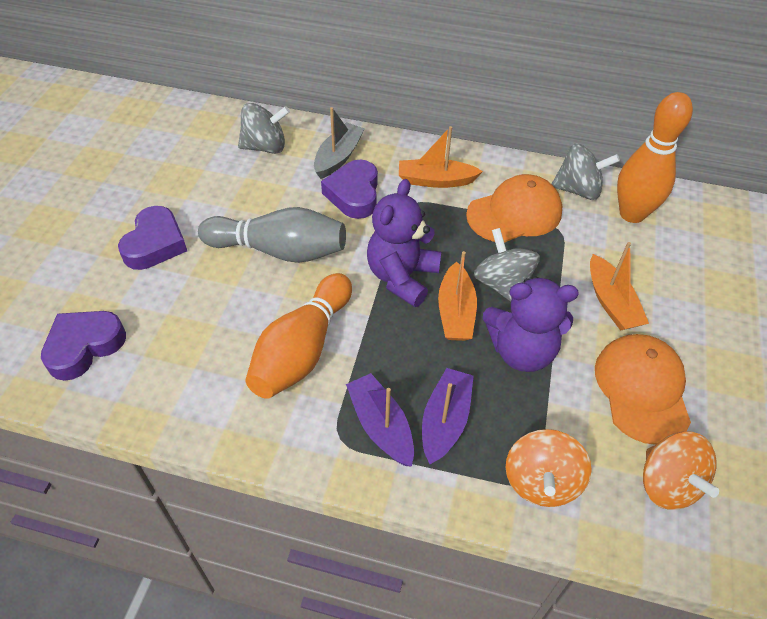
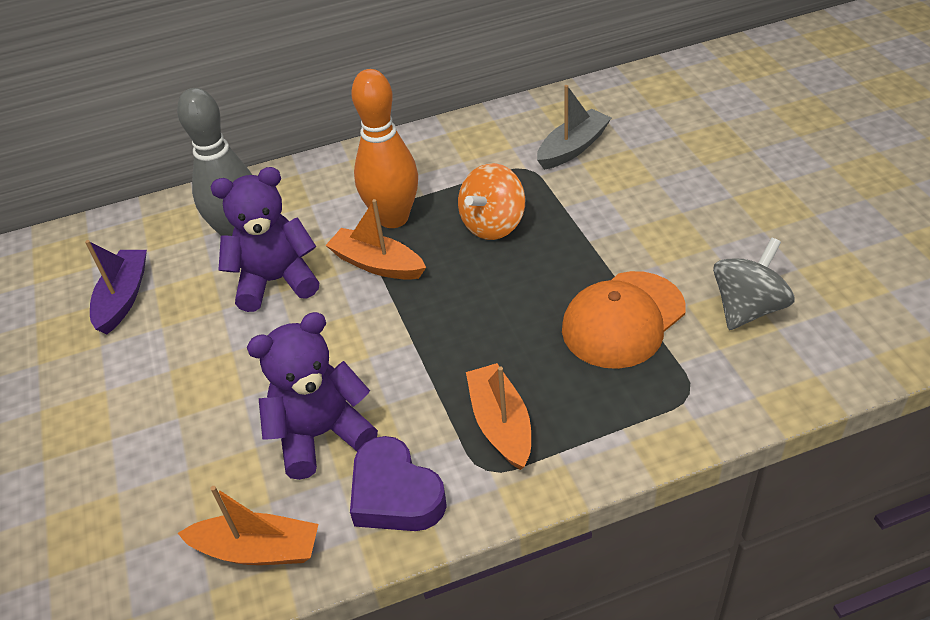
grey spinning top: [238,103,290,154] [474,228,540,302] [552,143,620,200] = 3 -> [713,238,794,330] = 1
orange bowling pin: [245,273,352,399] [617,92,693,223] = 2 -> [351,69,418,228] = 1
orange cap: [466,174,563,243] [595,334,691,445] = 2 -> [562,271,686,369] = 1
orange spinning top: [506,429,592,507] [643,432,719,510] = 2 -> [458,163,525,240] = 1
purple boat: [346,373,414,467] [422,368,474,464] = 2 -> [85,240,147,334] = 1
purple heart: [41,311,126,381] [118,206,187,270] [321,160,378,219] = 3 -> [350,436,447,531] = 1

